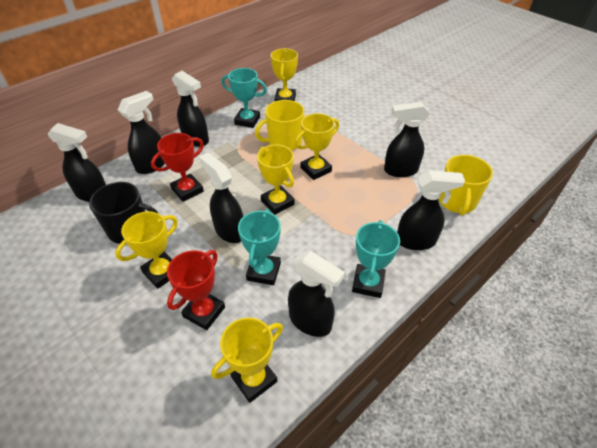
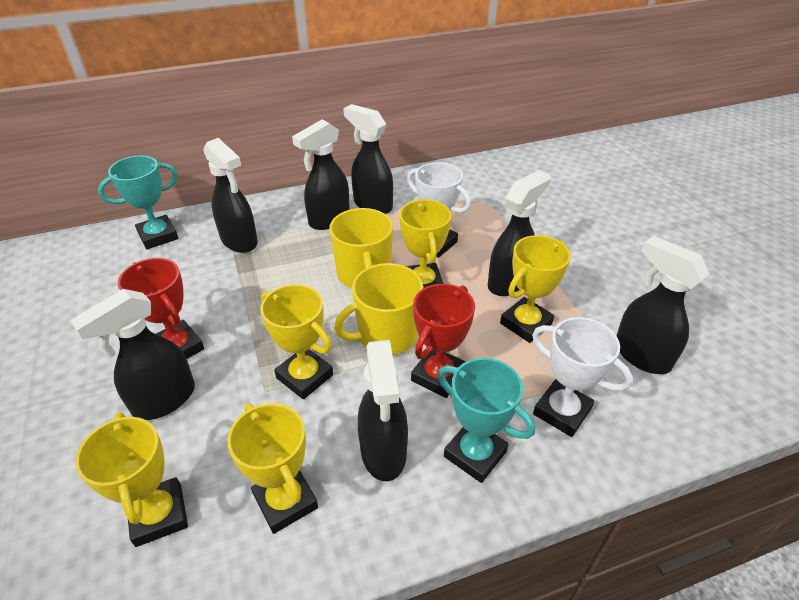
black mug: [89,182,159,244] = 1 -> none = 0
turquoise trophy: [221,68,267,128] [238,209,281,285] [352,220,400,298] = 3 -> [98,156,178,249] [438,358,535,483] = 2
white trophy: none = 0 -> [407,162,471,258] [532,317,633,437] = 2

